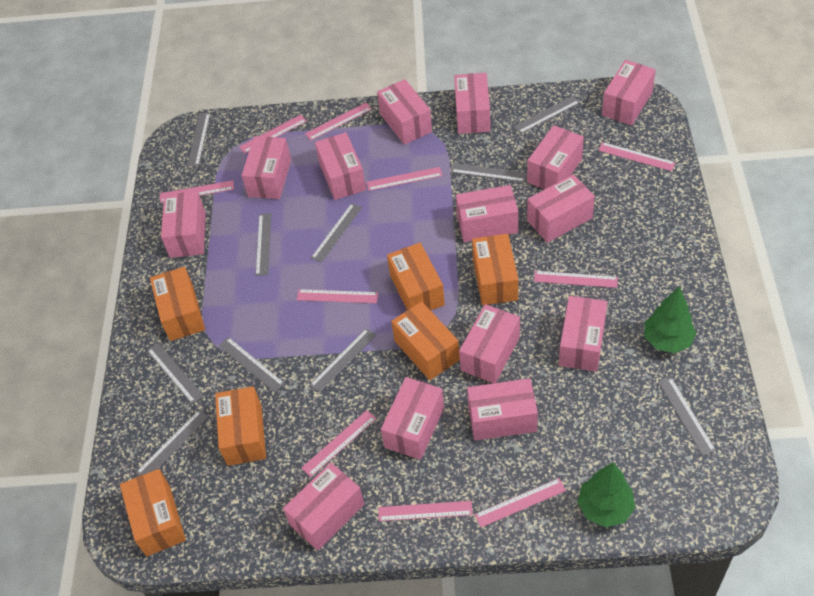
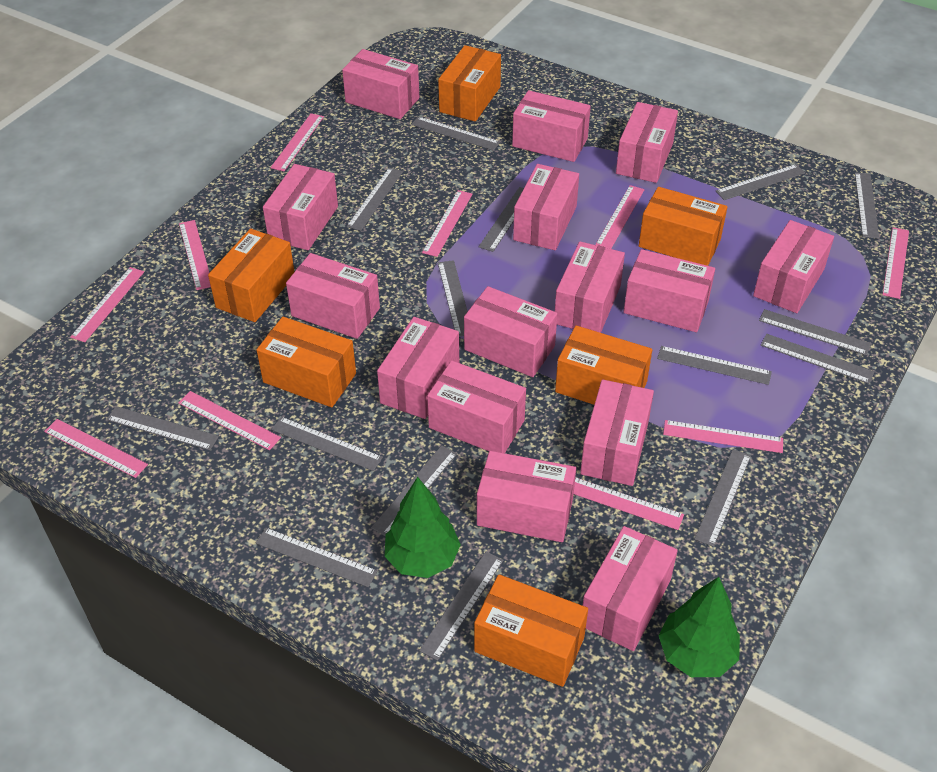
grey ruler: [136,410,209,476] [147,343,203,404] [187,113,210,166] [219,337,285,392] [256,213,271,276] [310,328,376,393] [311,203,362,263] [451,163,527,182] [514,96,580,134] [659,377,716,456] = 10 -> [106,406,219,450] [256,528,378,587] [271,417,383,471] [347,168,403,231] [371,445,457,536] [411,116,500,151] [419,551,504,661] [438,260,468,337] [479,187,524,252] [657,346,772,385] [694,449,751,547] [716,164,805,200] [759,309,871,356] [761,334,874,384] [855,172,879,239] = 15
pink box: [161,191,206,258] [241,136,291,199] [283,463,364,550] [315,132,366,200] [377,79,432,145] [381,377,444,460] [454,73,491,134] [456,185,518,242] [459,304,520,383] [467,378,538,441] [527,125,584,190] [527,174,595,243] [559,296,607,372] [602,60,656,125] = 14 -> [263,164,338,250] [286,253,380,339] [342,49,420,119] [377,317,459,419] [427,361,526,453] [464,286,557,377] [477,451,576,542] [512,90,591,162] [513,164,579,250] [555,241,625,333] [580,379,654,486] [583,526,678,651] [616,102,678,183] [624,249,715,332] [753,220,834,313] = 15

